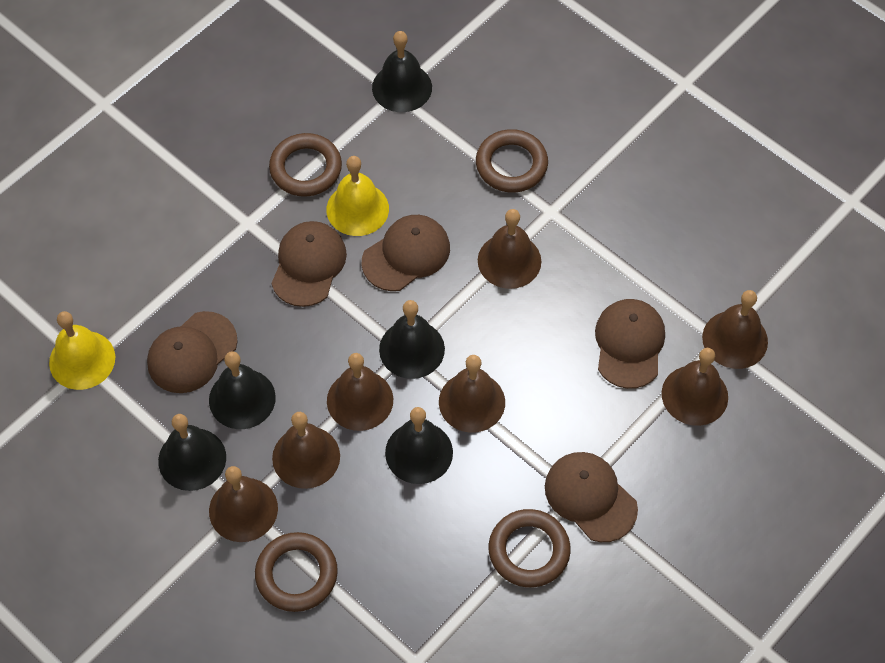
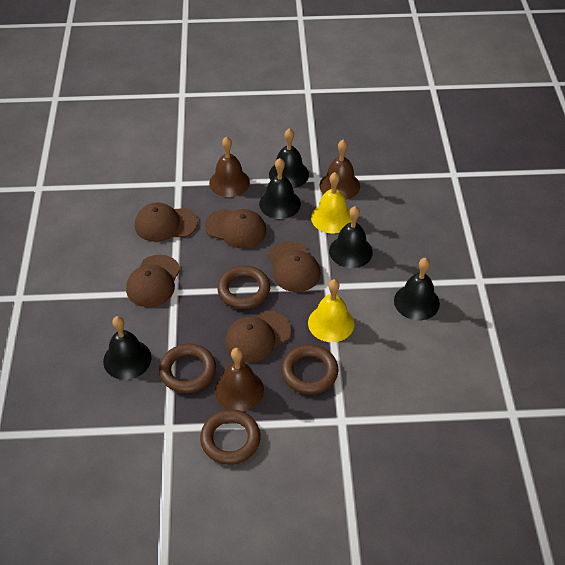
brown bell: [209,466,278,542] [272,412,340,489] [327,353,393,431] [439,355,505,433] [478,209,541,289] [662,348,728,426] [702,290,768,369] = 7 -> [209,137,250,197] [215,348,264,412] [320,140,360,200] = 3

